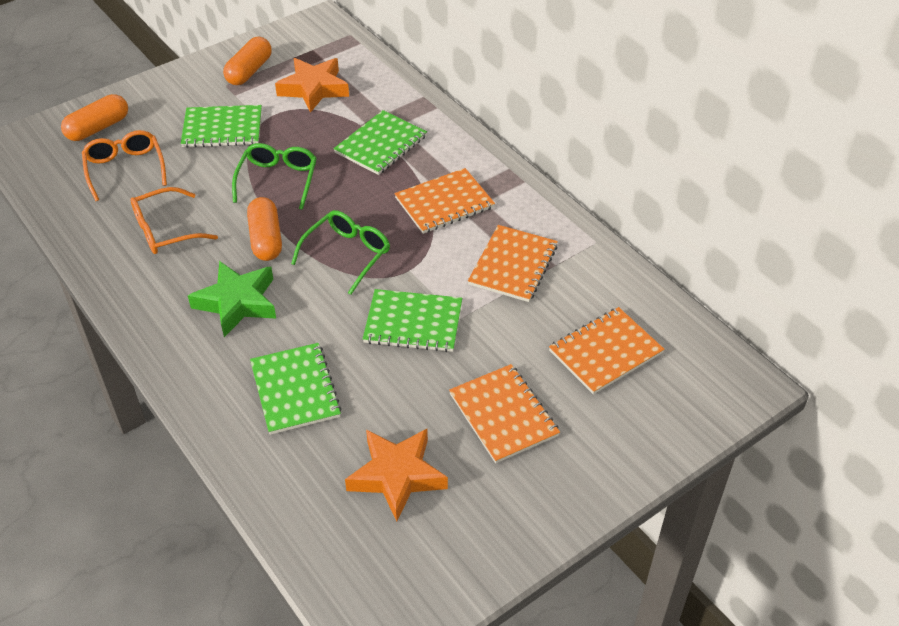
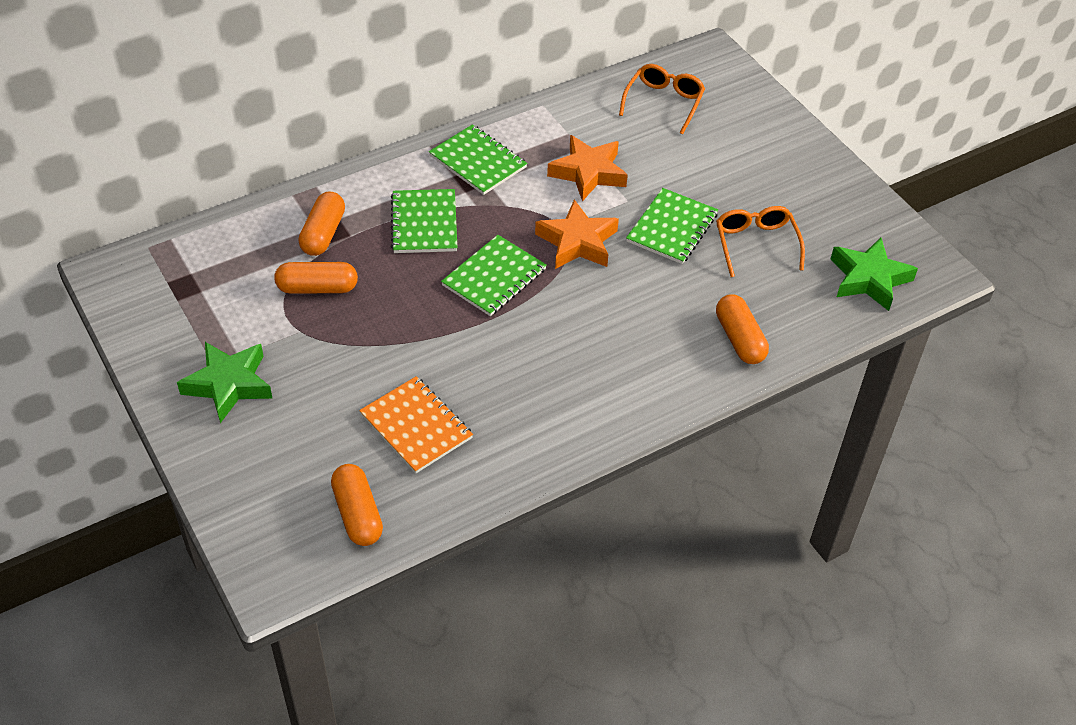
green glasses: [232,143,317,210] [291,210,390,295] = 2 -> none = 0
green star: [188,261,276,337] = 1 -> [177,342,273,423] [831,238,918,311] = 2
orange capsule: [61,94,128,141] [223,37,272,85] [247,197,282,261] = 3 -> [274,262,358,294] [299,192,345,256] [331,464,383,546] [716,294,769,364] = 4
orange notebook: [394,168,495,234] [449,364,560,463] [468,225,558,302] [549,307,664,394] = 4 -> [359,376,473,474] = 1

